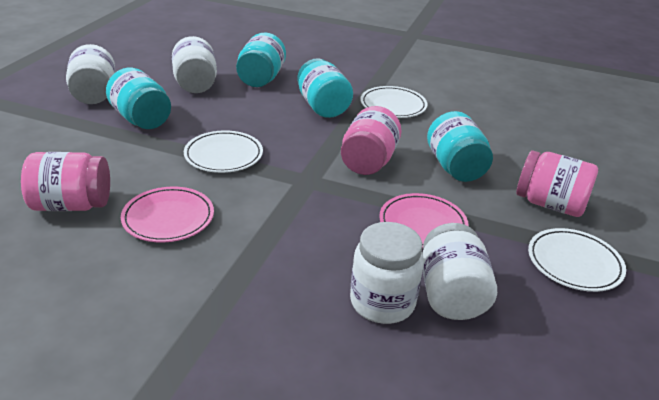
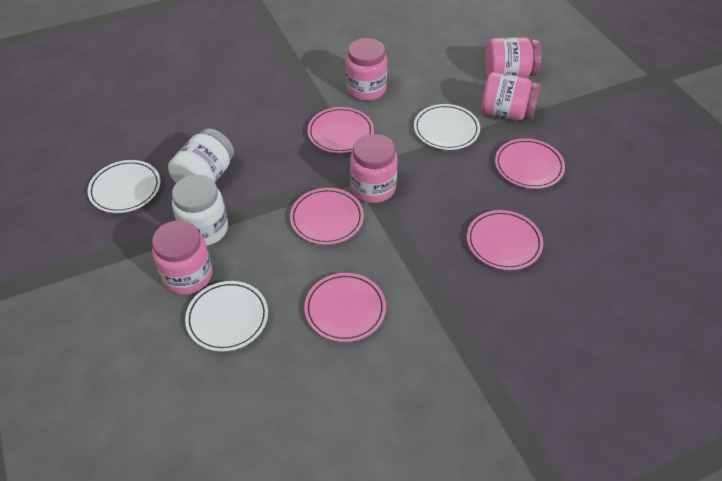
pink jar: [21,152,110,211] [341,106,402,175] [516,150,598,217] = 3 -> [152,220,213,295] [346,38,387,101] [350,134,398,203] [481,72,540,121] [485,37,542,78] = 5
pink plate: [121,186,214,243] [379,193,469,248] = 2 -> [290,188,364,245] [304,273,386,342] [307,107,374,153] [467,210,543,270] [495,138,565,189] = 5
turquoise jar: [106,68,171,129] [236,32,286,87] [297,58,353,118] [427,111,493,182] = 4 -> none = 0
white jar: [66,44,115,104] [172,36,217,93] [350,222,424,324] [423,223,497,320] = 4 -> [168,128,234,183] [172,175,228,246] = 2

